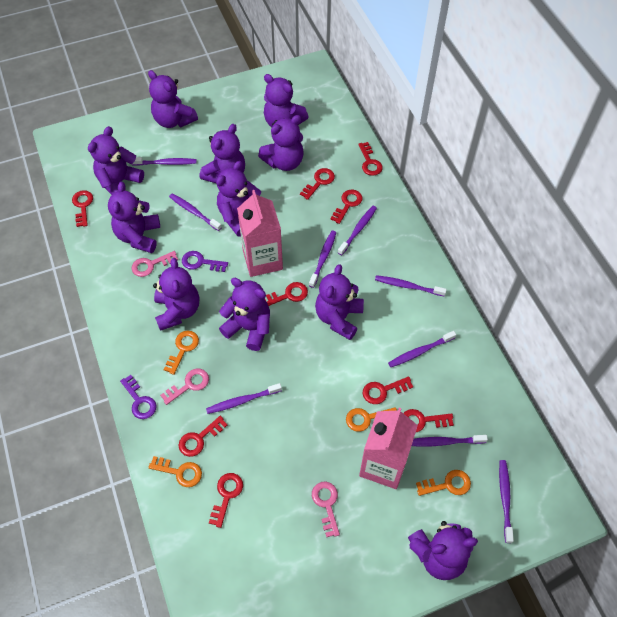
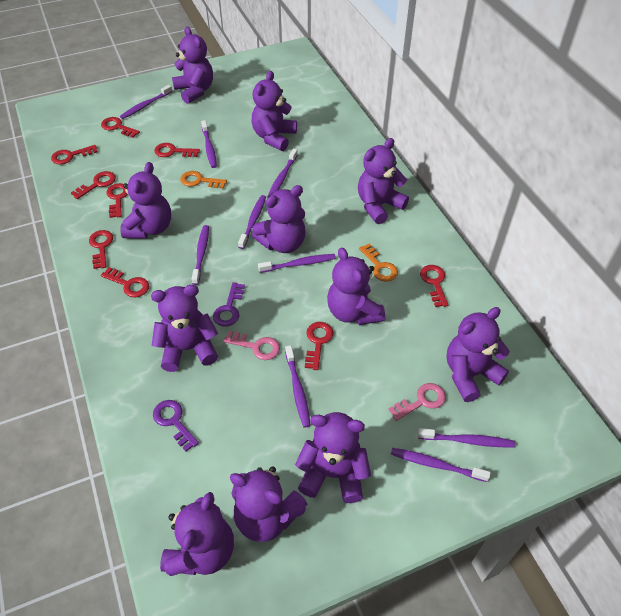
orange key: [148,456,202,487] [163,331,199,375] [346,407,397,432] [416,470,471,496] = 4 -> [180,171,227,189] [359,244,398,282] = 2
pink carton: [237,190,283,277] [359,408,418,489] = 2 -> none = 0
pink key: [132,251,178,277] [160,369,209,405] [312,481,340,537] = 3 -> [223,331,280,360] [388,383,446,421] = 2

